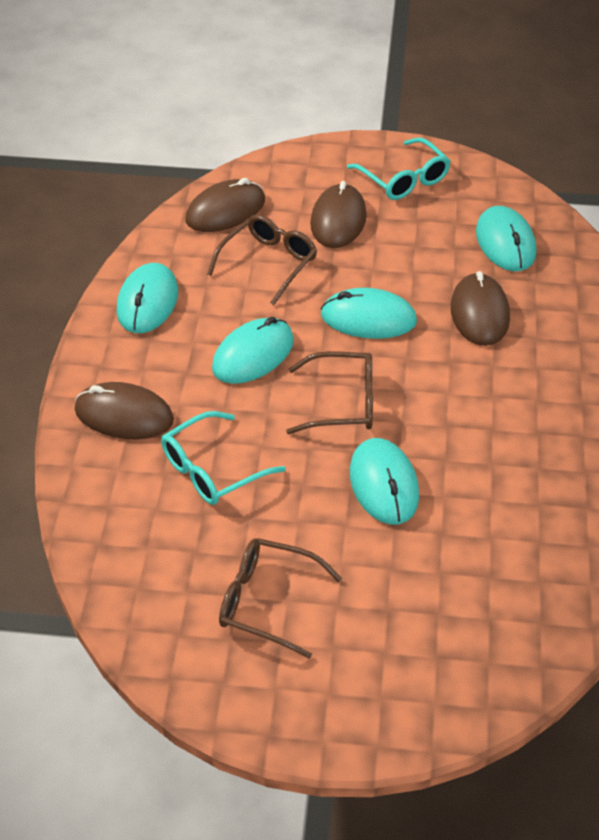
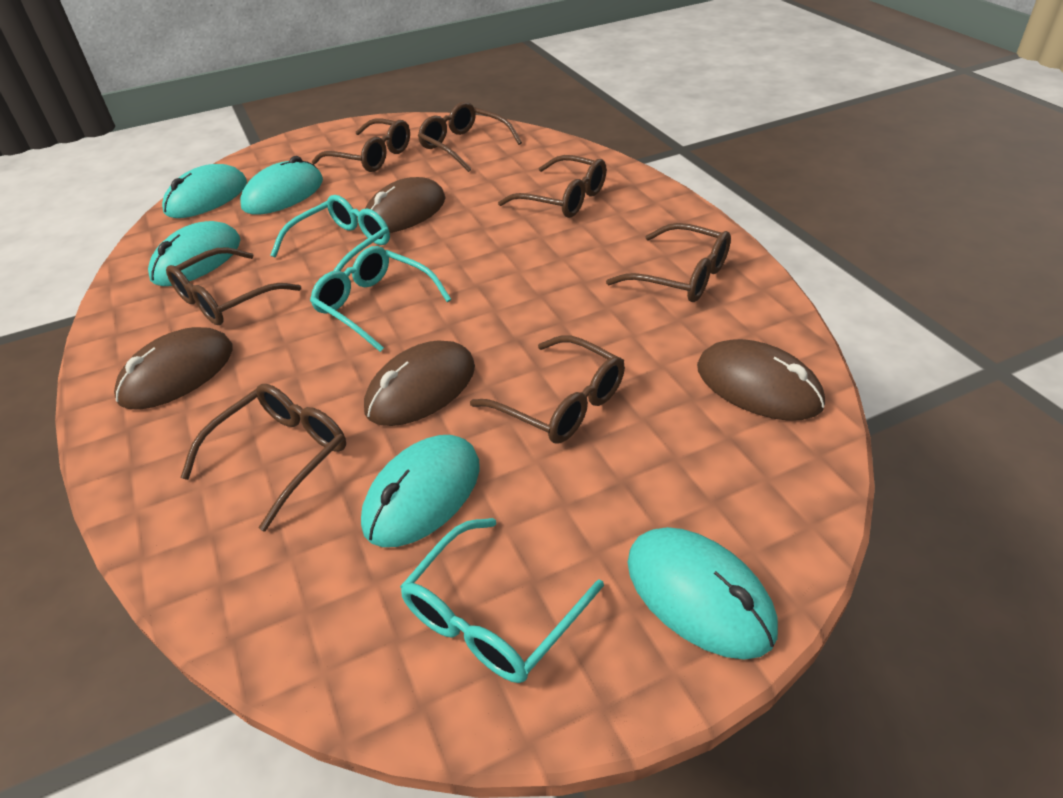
brown glasses: [207,215,317,305] [219,538,342,659] [286,351,373,434] = 3 -> [166,247,301,325] [180,384,346,532] [312,119,410,172] [418,102,522,172] [470,335,625,443] [498,155,607,218] [606,223,731,302] = 7
turquoise glasses: [161,411,286,505] [347,137,450,200] = 2 -> [270,195,390,271] [310,246,452,352] [400,518,604,683] = 3

